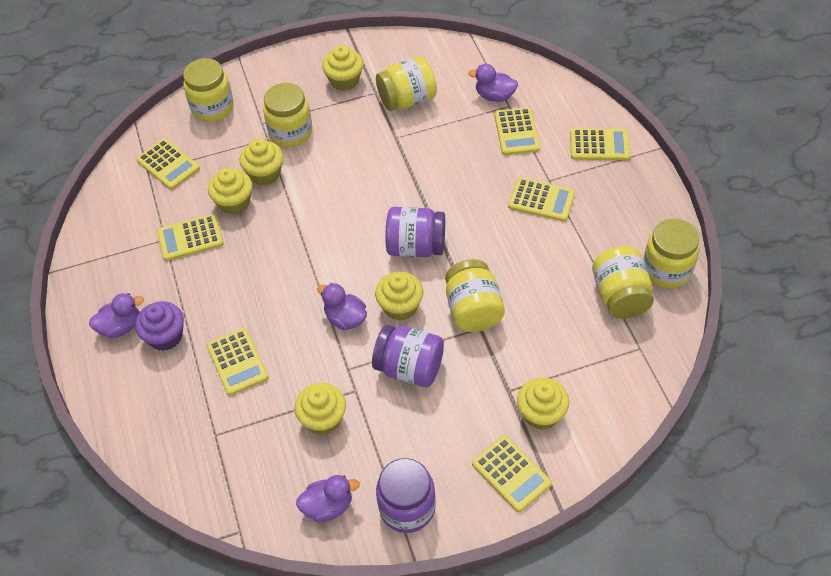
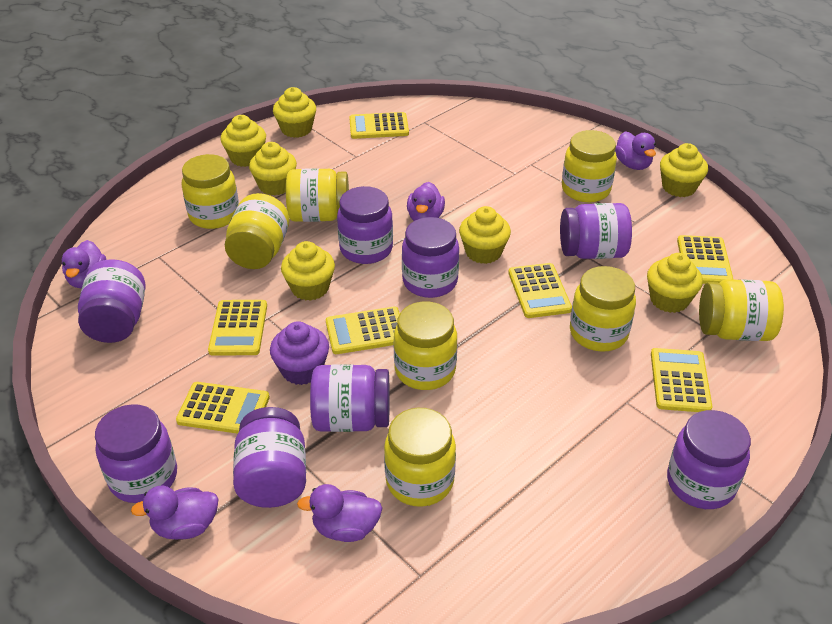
purple duck: [89,293,144,338] [296,475,360,523] [317,283,367,330] [468,64,518,102] = 4 -> [62,240,106,288] [131,485,219,539] [297,484,382,542] [407,182,445,221] [615,132,656,170] = 5
purple jar: [372,325,444,387] [376,458,436,533] [385,207,445,257] = 3 -> [78,259,146,343] [95,404,177,503] [233,407,306,508] [310,364,390,432] [337,186,393,264] [402,217,459,298] [560,203,632,259] [667,410,751,509] = 8
yellow cupcake: [208,168,252,215] [240,139,283,185] [294,383,346,435] [322,45,363,91] [375,272,423,321] [517,377,569,430] = 6 -> [221,115,266,167] [249,142,297,195] [273,87,316,138] [281,241,335,301] [459,206,511,264] [647,253,703,313] [660,143,708,197] = 7
yellow jar: [183,58,234,122] [263,83,312,147] [376,56,437,111] [445,259,505,332] [592,246,654,319] [643,219,700,288] = 6 -> [182,154,239,229] [225,193,290,269] [286,168,349,222] [384,408,456,507] [394,301,457,390] [562,130,617,202] [570,266,636,352] [699,279,784,341] = 8

